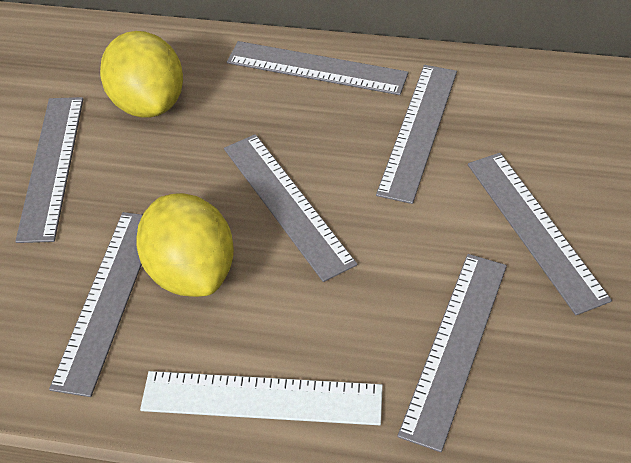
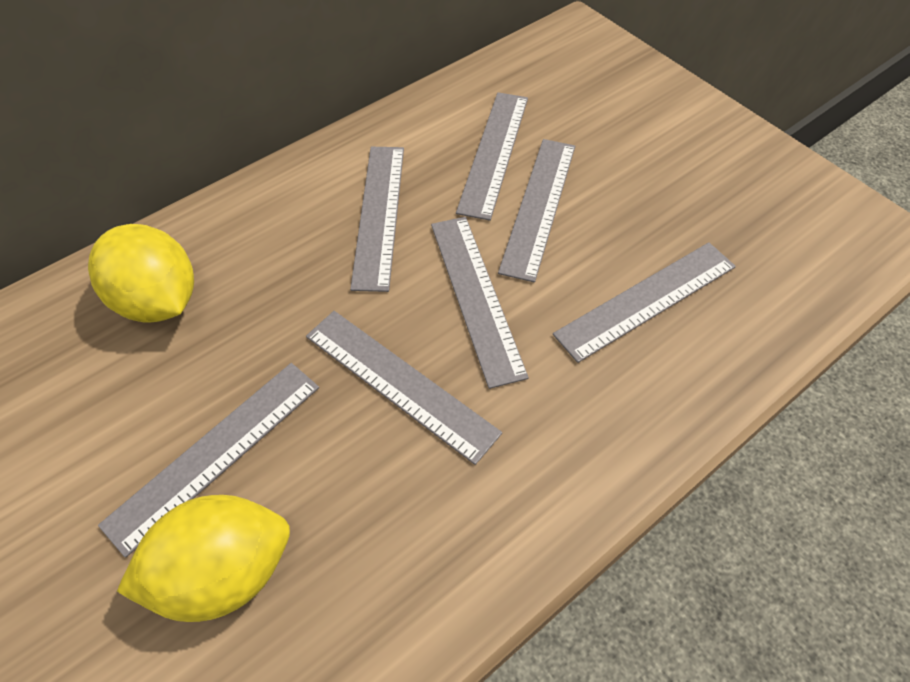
white ruler: [140,371,383,425] = 1 -> none = 0

